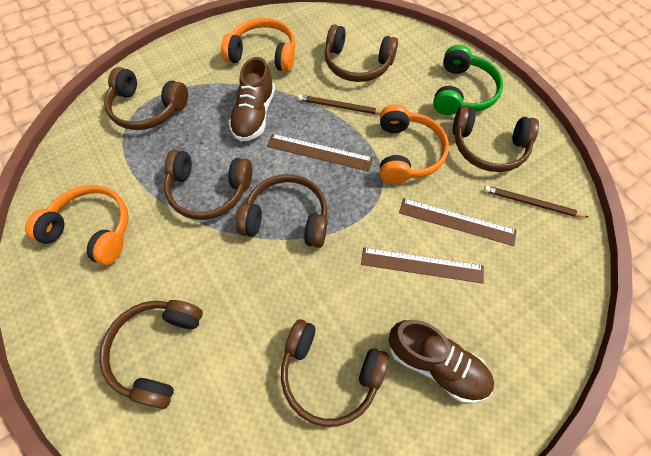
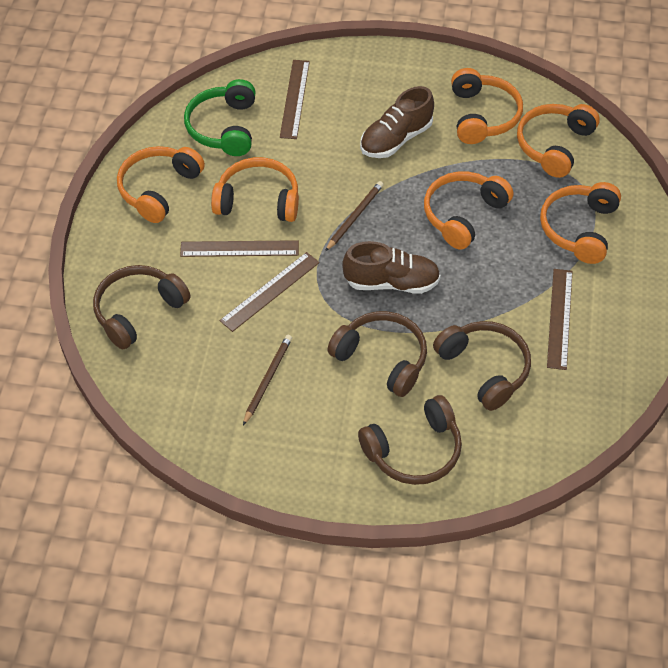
brown headphones: [99,300,203,409] [104,67,188,130] [164,150,253,220] [236,174,328,248] [281,319,389,427] [325,24,398,82] [452,106,539,172] = 7 -> [93,265,191,350] [327,311,427,397] [358,395,462,485] [433,321,531,411] = 4
brown ruler: [267,134,373,172] [361,247,484,284] [399,198,517,246] = 3 -> [180,240,299,257] [219,252,320,332] [280,60,310,139] [547,269,573,370] = 4
orange headphones: [25,185,129,265] [221,18,295,72] [380,104,449,184] = 3 -> [117,146,205,223] [211,157,299,222] [424,171,513,250] [451,68,523,144] [517,104,600,178] [540,182,621,264] = 6

